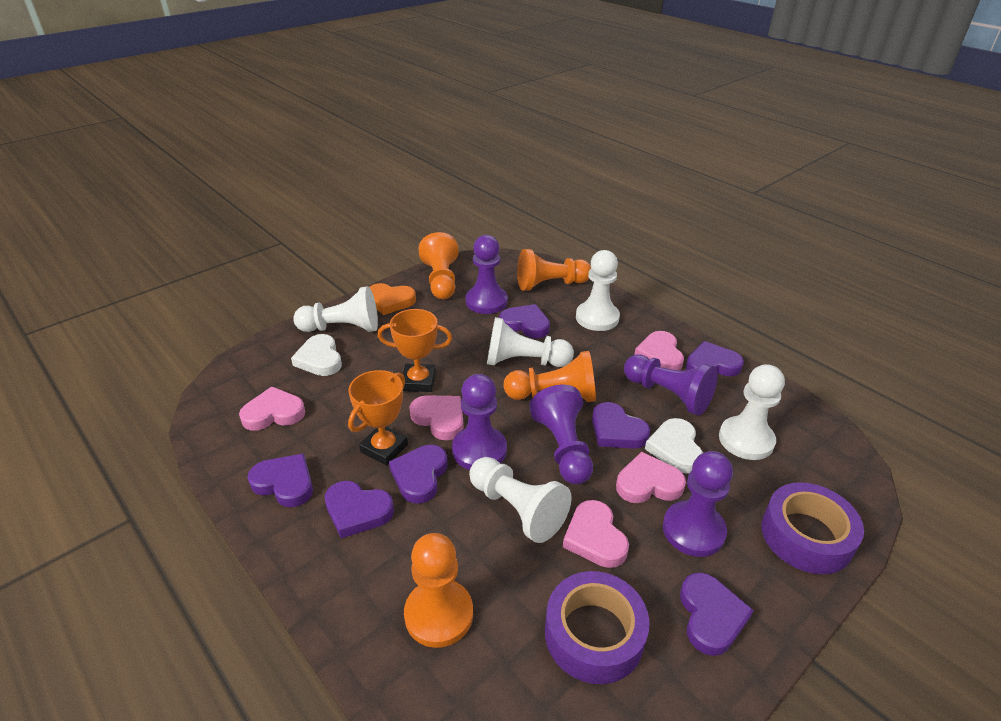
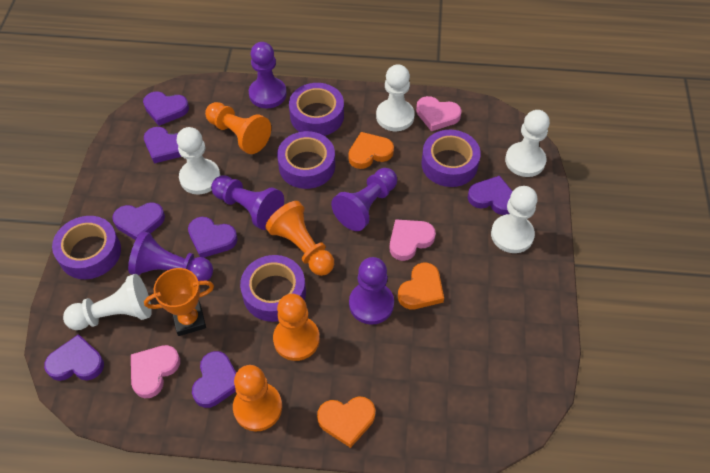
orange heart: [370,283,416,315] = 1 -> [317,396,375,448] [348,132,394,169] [398,263,444,309] = 3
orange trophy: [348,370,408,466] [377,309,452,392] = 2 -> [144,268,214,336] = 1
pink heart: [239,387,305,431] [410,395,464,440] [563,500,629,568] [616,452,686,503] [634,331,684,370] = 5 -> [131,345,180,398] [389,219,436,261] [416,96,462,131] = 3
purple tape: [545,571,650,684] [761,482,864,574] = 2 -> [52,216,121,279] [240,255,306,322] [277,131,335,189] [289,83,344,136] [421,130,481,187] = 5
white heart: [291,334,342,376] [645,418,703,474] = 2 -> none = 0

